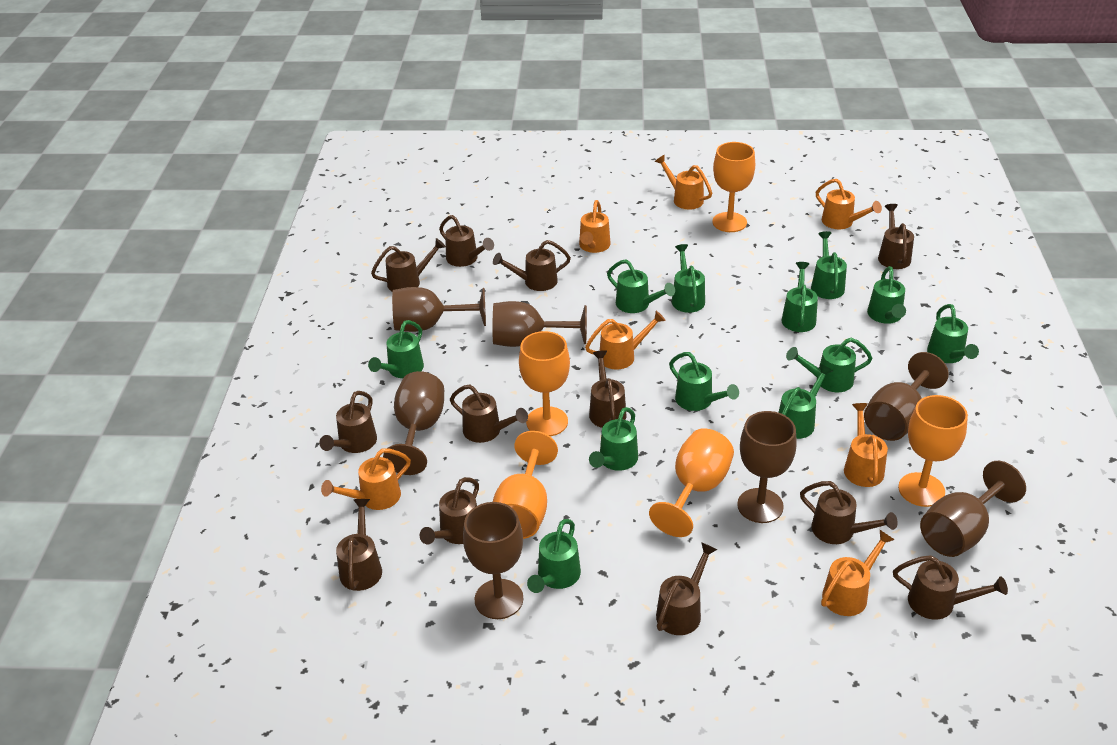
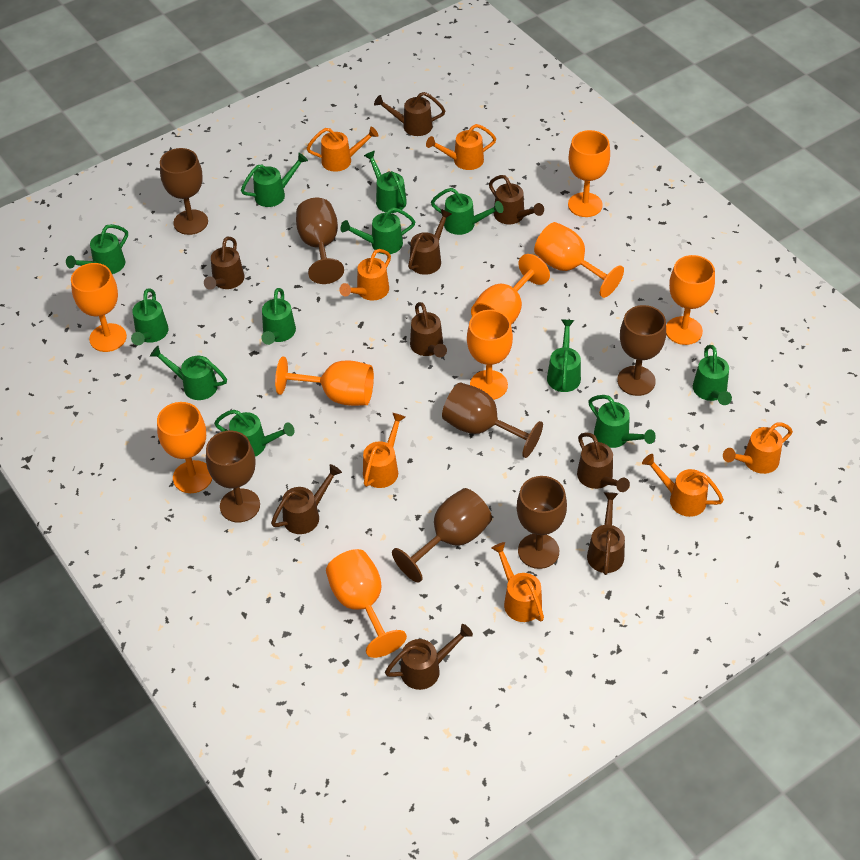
brown watering can: [319,391,377,453] [336,499,382,591] [371,238,446,292] [420,477,479,544] [439,215,494,267] [450,385,528,443] [493,240,571,291] [589,350,627,428] [656,542,718,635] [800,481,898,544] [878,204,914,269] [893,555,1008,620] = 12 -> [204,237,244,290] [271,464,342,534] [374,92,445,136] [385,624,473,690] [408,209,452,275] [410,302,447,357] [489,175,544,224] [577,433,630,492] [587,492,625,575] = 9
orange goblet: [493,431,558,539] [519,331,570,436] [649,428,734,537] [712,142,755,232] [898,395,968,507] = 5 -> [71,263,127,352] [157,402,212,493] [275,356,374,406] [326,549,407,658] [467,310,513,400] [471,254,550,325] [534,222,624,298] [568,130,610,217] [666,255,715,345] = 9

